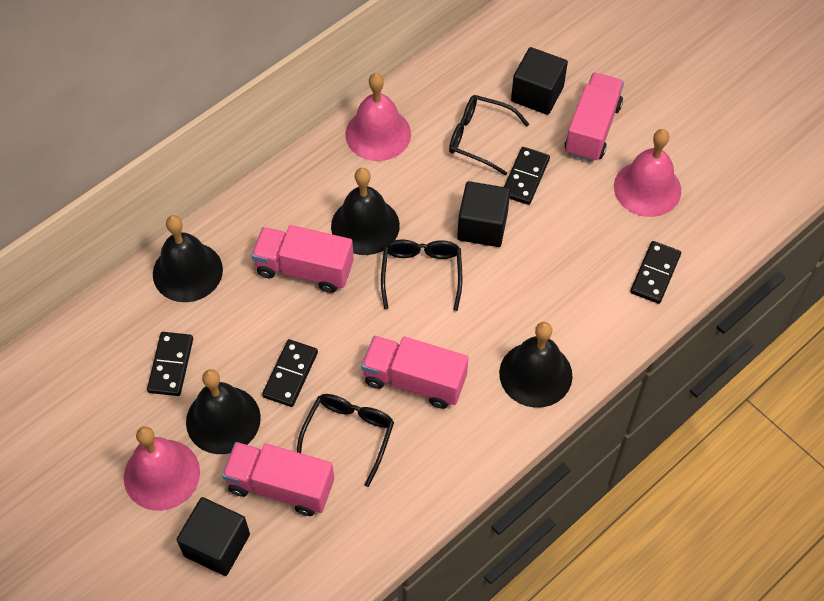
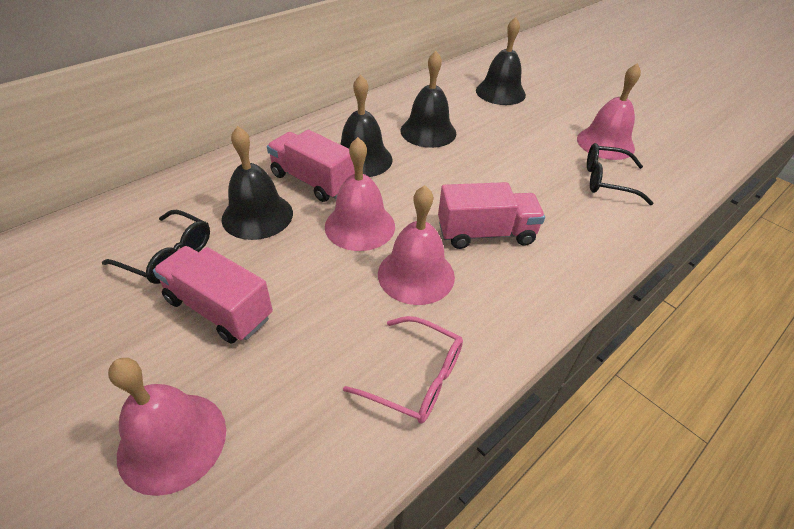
black cube: [177,497,250,576] [457,181,510,247] [511,47,568,115] = 3 -> none = 0
black domino: [147,332,193,396] [262,339,318,407] [504,147,550,205] [630,241,681,304] = 4 -> none = 0
black glasses: [297,394,394,487] [381,239,462,311] [449,95,529,176] = 3 -> [102,210,210,284] [587,143,654,205] = 2
pink bell: [124,426,200,511] [345,73,411,161] [614,129,681,217] = 3 -> [108,358,226,496] [325,137,395,251] [378,185,455,305] [577,63,641,160] = 4
pink glasses: none = 0 -> [343,316,463,424] = 1
pink truck: [222,442,334,516] [251,225,354,293] [361,336,468,409] [565,73,624,162] = 4 -> [153,246,273,344] [267,130,355,202] [438,182,545,249] = 3

